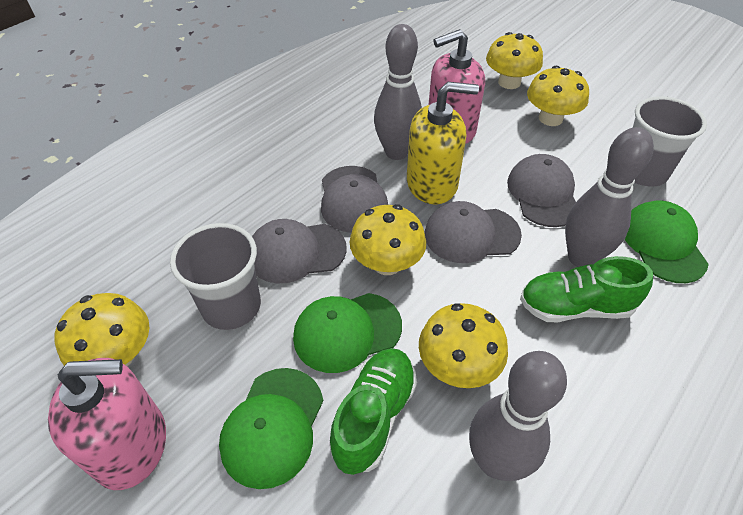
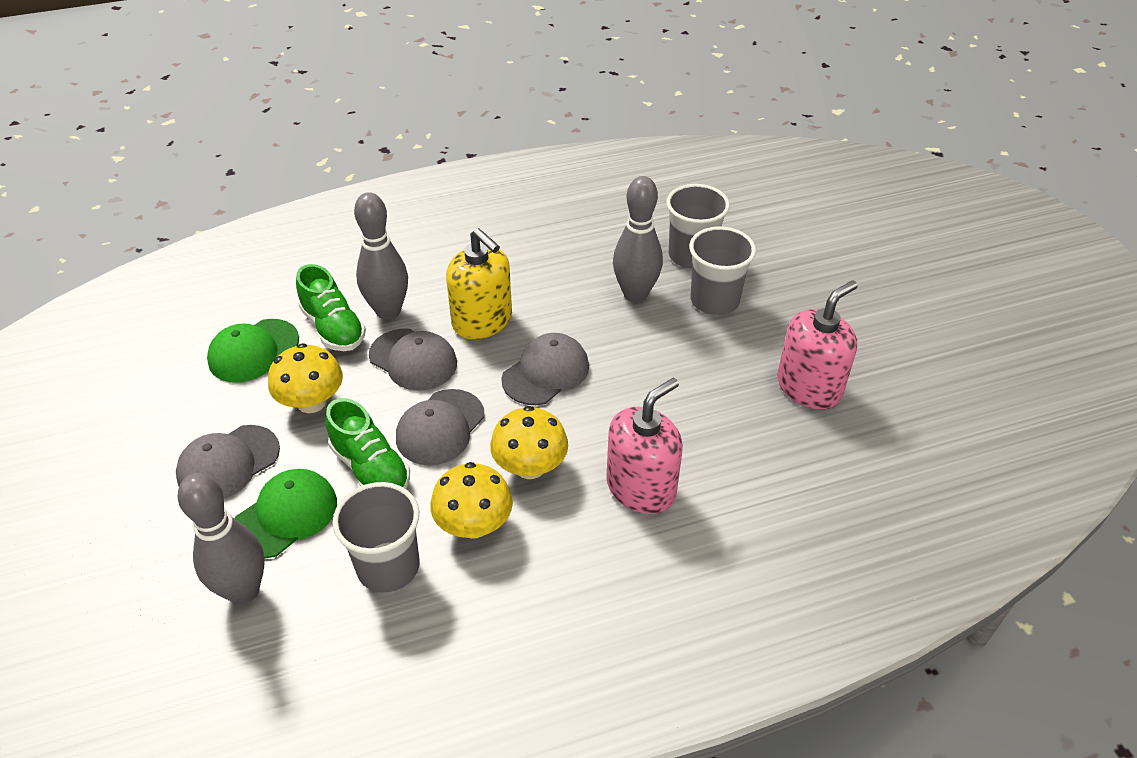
green cap: [219,368,324,489] [293,293,402,373] [625,201,709,283] = 3 -> [207,319,299,382] [235,469,337,558] = 2
grey cup: [170,223,261,330] [633,96,707,187] = 2 -> [333,482,420,592] [666,184,730,268] [689,226,756,315] = 3
yellow mushroom: [54,293,150,366] [350,204,426,275] [419,303,508,388] [486,32,543,89] [527,66,589,126] = 5 -> [268,343,343,413] [431,462,513,539] [490,406,568,479] = 3

